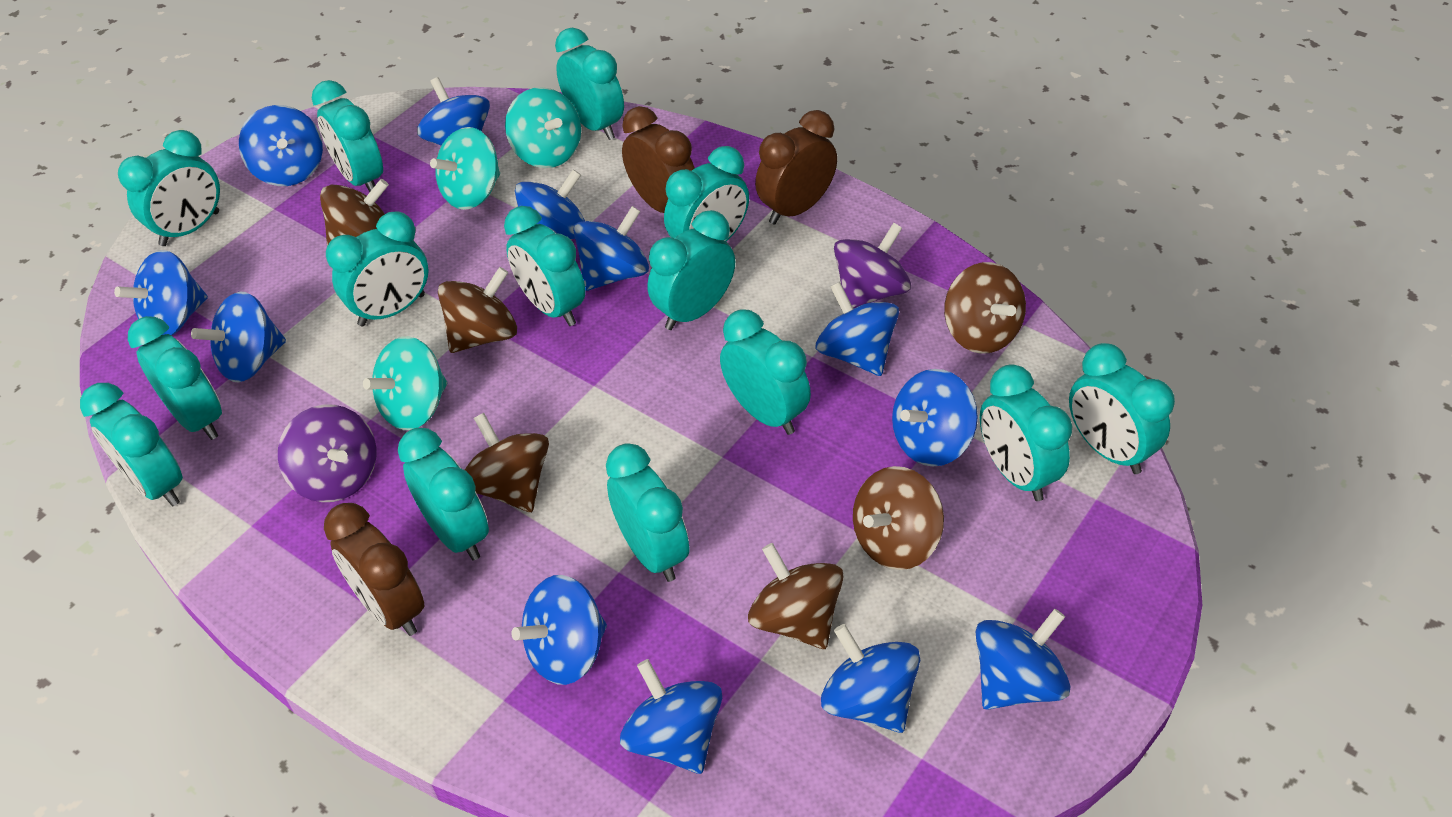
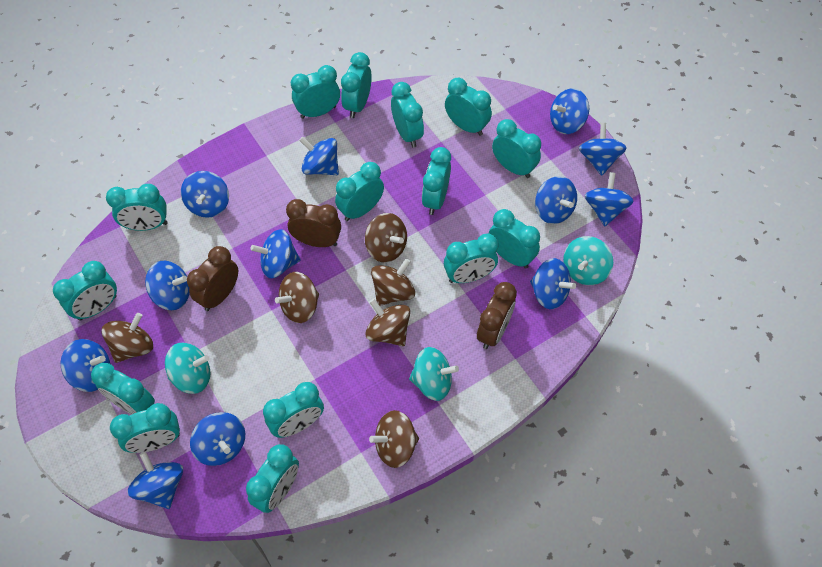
purple spinning top: [278,405,376,502] [834,223,911,309] = 2 -> none = 0
turquoise clock: [80,383,183,507] [118,130,220,246] [128,316,222,440] [312,80,383,192] [326,211,429,326] [398,428,489,561] [504,206,586,326] [555,28,624,140] [606,443,689,582] [648,210,735,330] [664,146,749,241] [720,309,811,435] [980,364,1072,501] [1069,343,1175,474] = 14 -> [53,261,117,321] [91,363,155,415] [106,184,168,231] [110,403,180,453] [246,444,299,513] [263,382,324,438] [291,65,340,119] [335,162,384,221] [341,52,372,118] [391,82,424,148] [422,147,451,215] [444,234,498,283] [445,78,492,136] [488,209,540,269] [492,119,541,178] = 15

